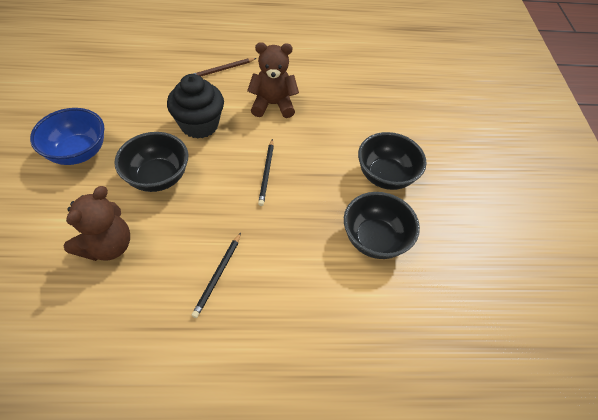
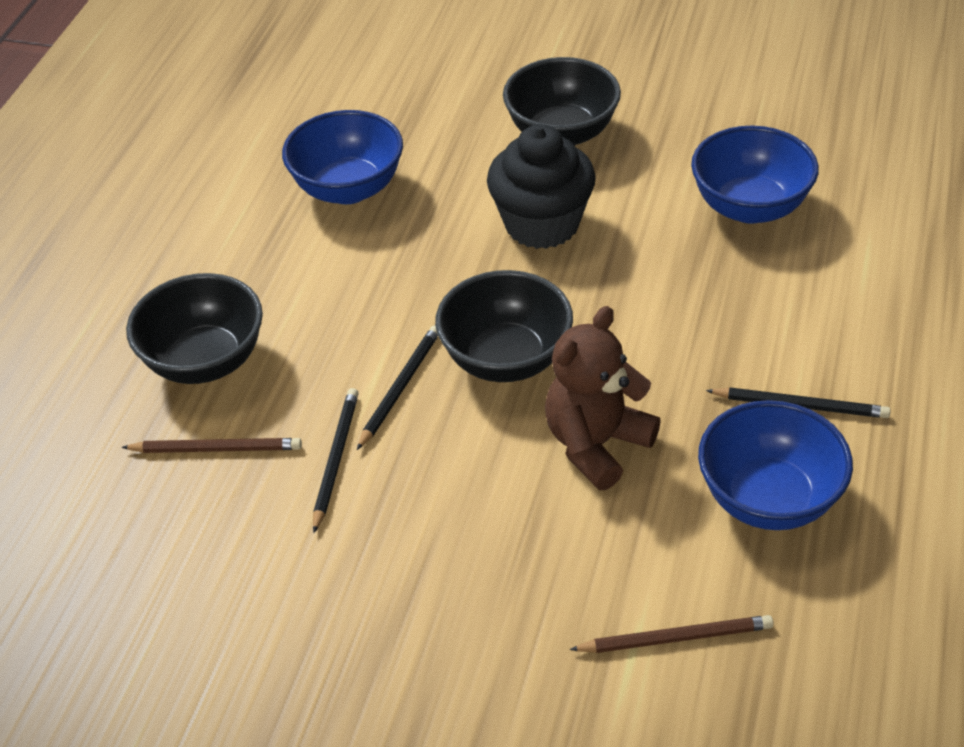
black pencil: [191,233,241,318] [258,139,274,206] = 2 -> [313,388,359,533] [357,325,438,450] [706,387,890,418] = 3
blue bowl: [30,108,105,165] = 1 -> [282,110,403,204] [691,126,819,224] [698,400,853,530] = 3
brown pencil: [193,58,257,76] = 1 -> [121,438,302,453] [569,615,773,653] = 2
brown teddy bear: [64,186,130,261] [247,42,299,118] = 2 -> [545,306,661,490] = 1

